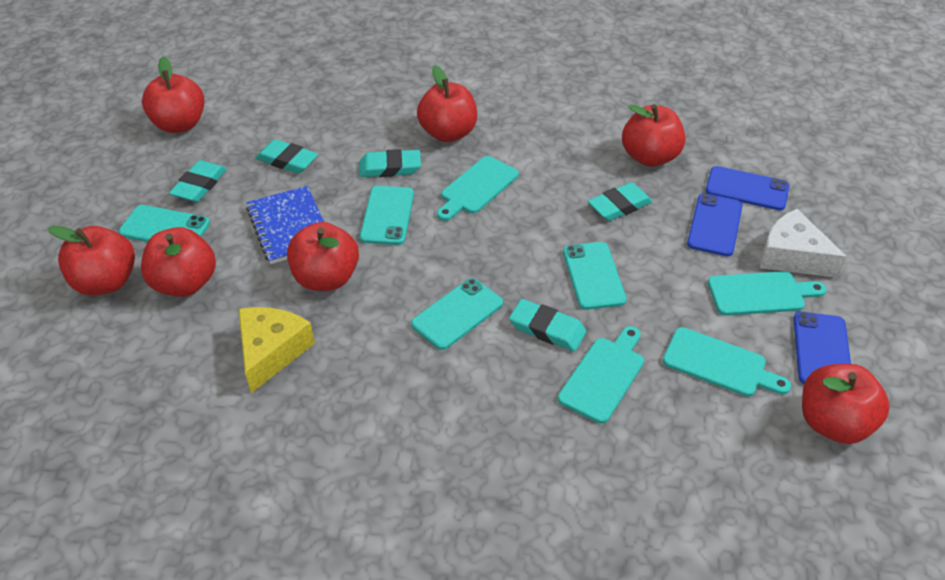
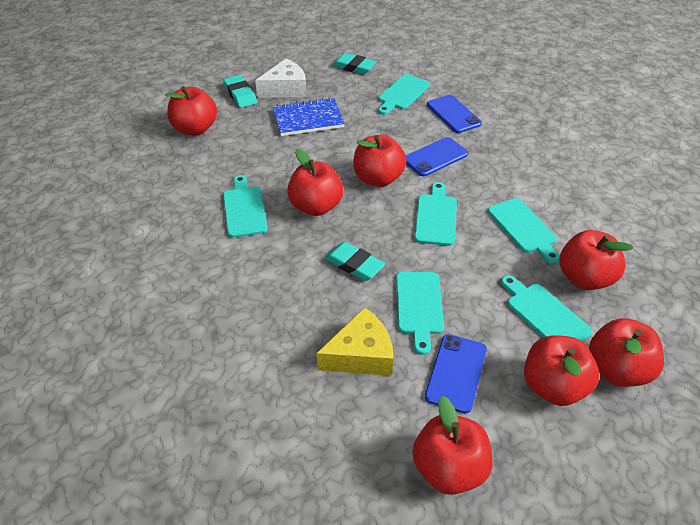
turquoise cutting board: [437,156,519,221] [558,326,644,424] [663,327,791,397] [708,271,827,316] = 4 -> [223,175,268,238] [378,74,430,115] [396,272,444,355] [414,182,457,246] [488,198,560,264] [501,275,592,342] = 6
turquoise eraser: [169,160,227,202] [256,139,318,174] [359,149,421,177] [509,299,586,351] [588,182,653,221] = 5 -> [223,75,257,108] [325,242,385,281] [332,53,377,74] = 3
turquoise phone: [119,205,210,242] [360,186,414,245] [411,278,503,350] [563,242,627,310] = 4 -> none = 0

